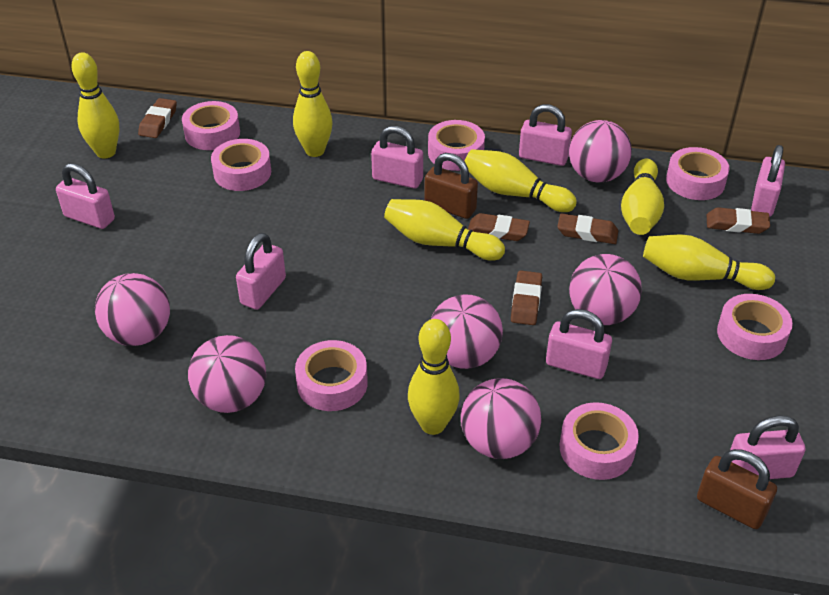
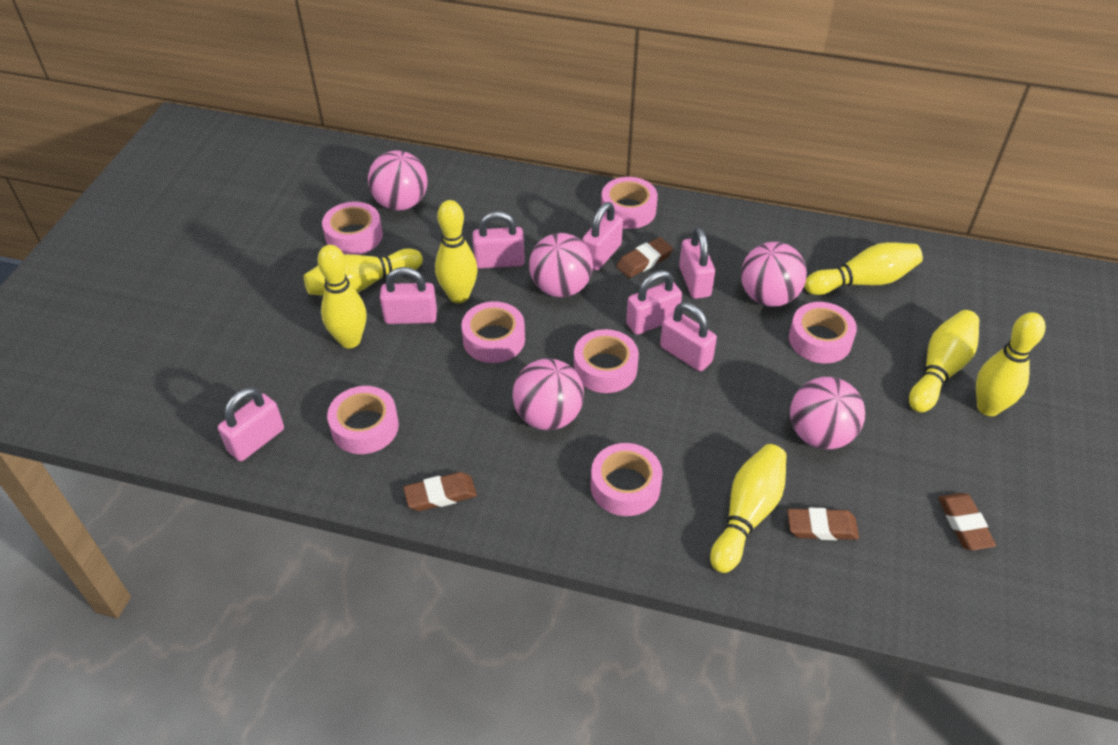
brown eraser: [138,98,177,138] [468,213,530,241] [511,270,542,325] [557,213,618,244] [707,207,770,234] = 5 -> [403,472,477,511] [616,237,673,278] [787,508,859,540] [938,493,996,550] = 4
brown padlock: [424,153,478,219] [697,449,777,529] = 2 -> none = 0
pink ball: [95,273,170,346] [188,335,266,413] [430,294,503,369] [461,378,541,459] [569,120,632,183] [569,254,642,325] = 6 -> [368,150,427,210] [512,359,584,430] [529,233,593,297] [741,242,807,307] [790,377,865,449] = 5

